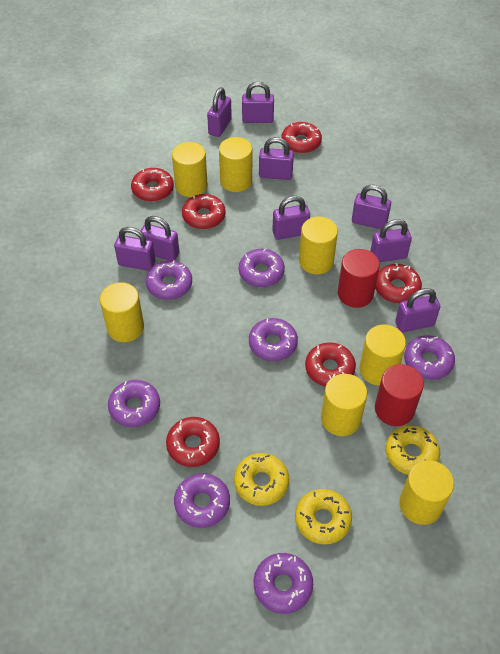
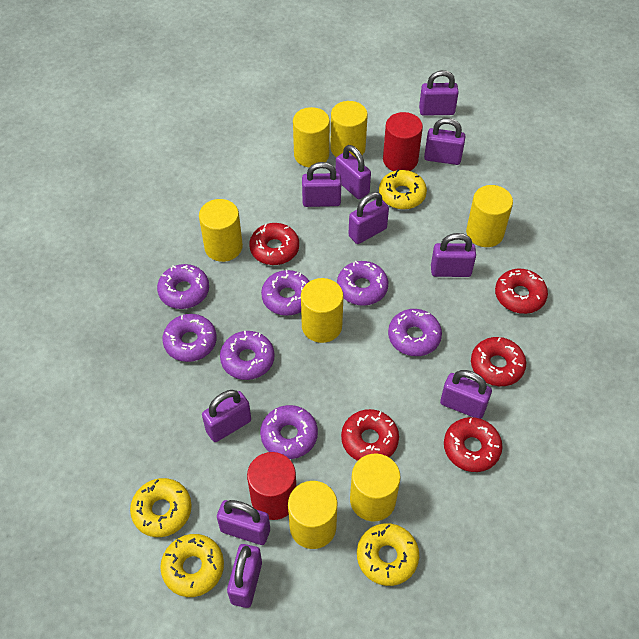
purple padlock: [114,227,155,271] [140,216,179,261] [207,87,232,137] [242,82,274,123] [259,137,294,180] [272,196,310,240] [352,185,391,229] [370,219,412,262] [395,288,440,332] = 9 -> [202,390,251,442] [217,500,270,545] [227,544,262,608] [302,162,341,207] [336,145,371,199] [348,192,389,244] [419,70,459,116] [424,118,466,165] [431,233,476,277] [440,370,492,419] = 10
red donut: [131,168,174,202] [166,417,220,467] [182,194,226,229] [281,122,322,153] [305,343,356,387] [375,263,422,303] = 6 -> [249,223,299,265] [341,409,399,461] [444,417,503,472] [471,337,526,386] [495,269,548,314] = 5
yellow donut: [234,453,289,506] [295,489,352,545] [386,425,440,475] = 3 -> [130,478,192,537] [160,534,224,597] [357,523,419,586] [379,169,427,209] = 4

